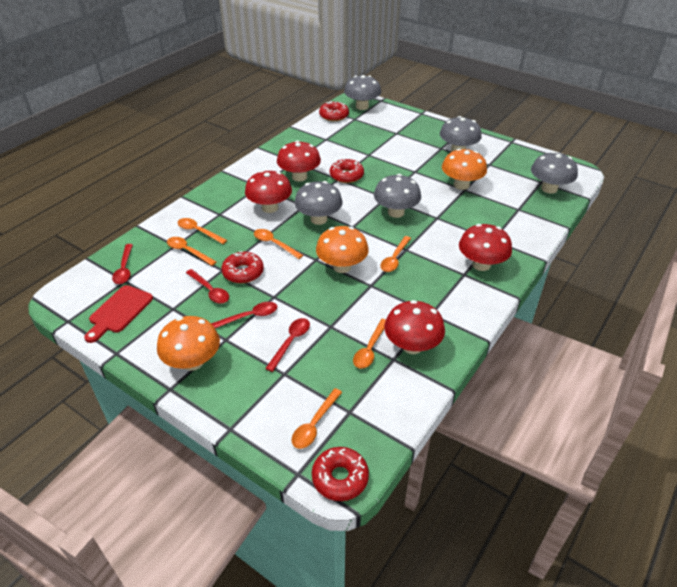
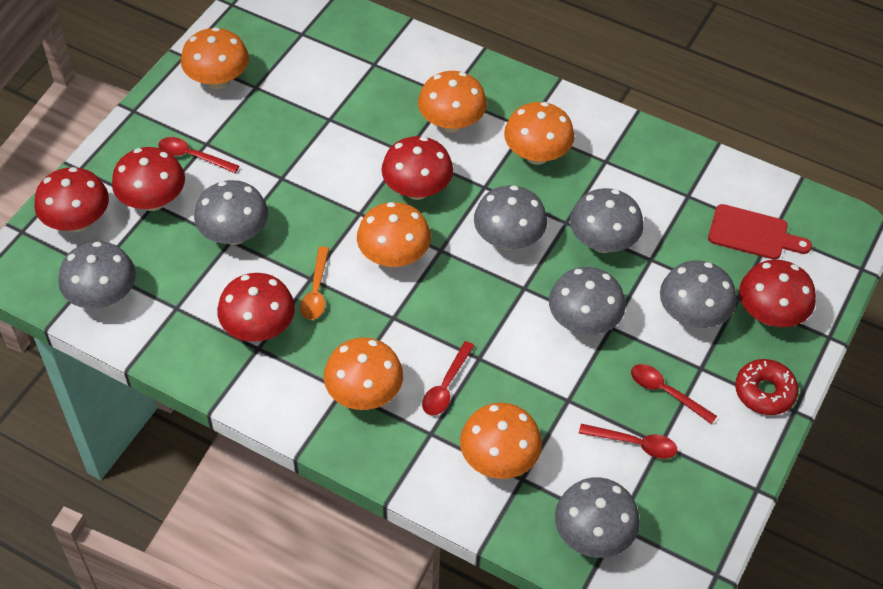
grey mushroom: [294,181,343,225] [344,75,381,110] [374,174,421,218] [440,116,482,152] [531,151,578,194] = 5 -> [58,241,136,309] [194,180,268,245] [474,185,547,250] [549,267,625,335] [555,477,640,558] [570,188,644,253] [660,261,736,328] = 7
orange mushroom: [157,316,220,371] [316,226,369,273] [442,148,487,190] = 3 -> [181,27,249,89] [324,338,403,410] [357,202,431,267] [418,71,487,133] [460,403,542,479] [504,102,574,165] = 6
orange spoon: [167,237,217,266] [178,218,227,244] [254,229,303,259] [292,388,342,449] [353,319,386,369] [380,236,411,272] = 6 -> [300,247,329,320] = 1
red donut: [221,251,264,283] [312,447,369,501] [319,101,349,121] [330,159,364,183] = 4 -> [735,359,799,415] = 1
red mushroom: [245,170,292,213] [277,140,321,182] [384,300,445,354] [459,224,512,271] = 4 -> [34,167,109,232] [112,147,185,211] [217,273,295,342] [381,136,453,200] [739,260,816,327] = 5

